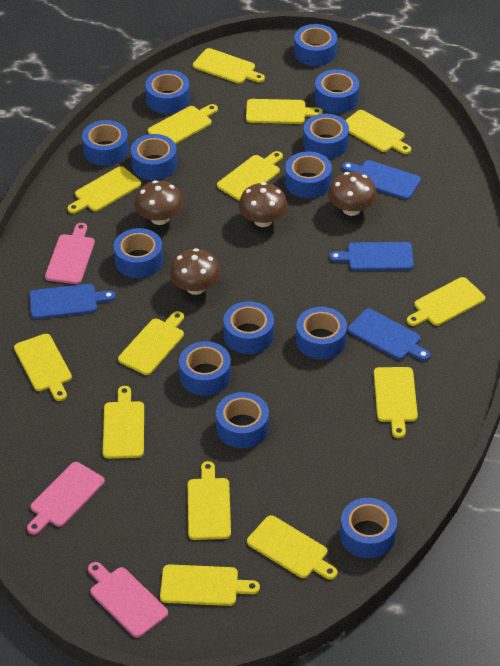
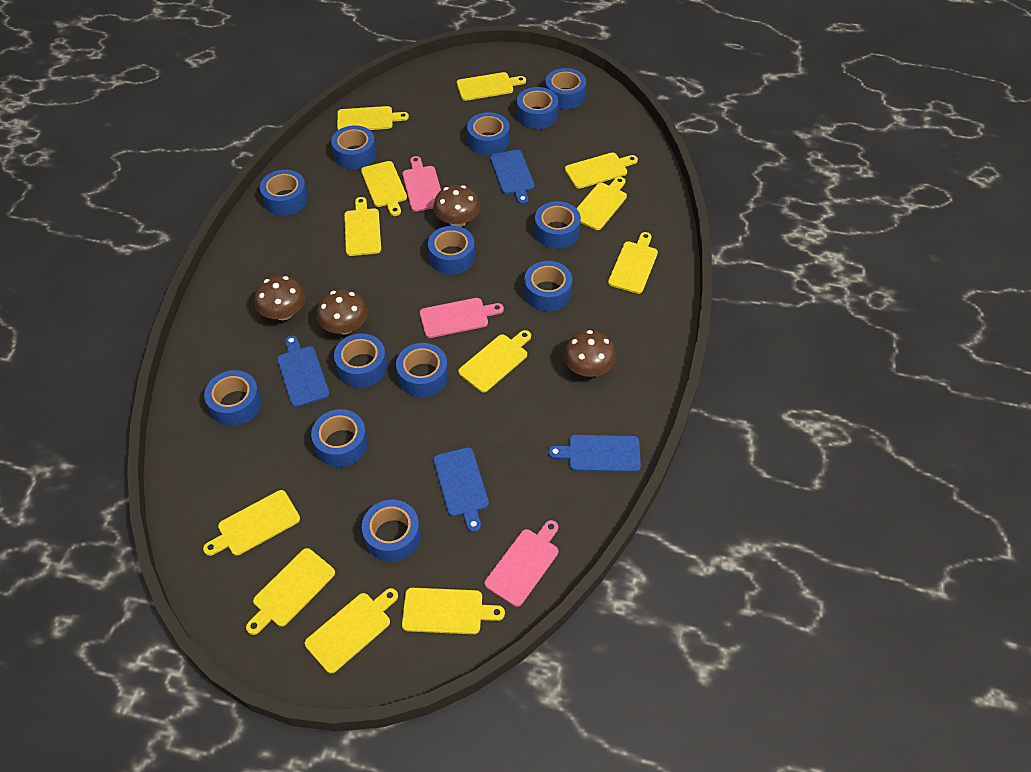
yellow cutting board: [14,334,72,401] [67,166,141,214] [103,386,144,459] [118,311,184,375] [148,104,218,144] [160,564,260,606] [188,461,231,540] [193,48,265,84] [217,151,283,201] [246,99,323,124] [247,515,337,580] [345,110,411,154] [374,367,418,438] [407,277,485,326] = 14 -> [203,490,300,556] [246,548,335,635] [305,588,398,673] [337,106,409,130] [344,197,381,256] [361,161,407,216] [402,588,505,634] [457,72,526,101] [458,330,531,393] [565,153,638,189] [576,177,627,230] [608,232,658,294] = 12

